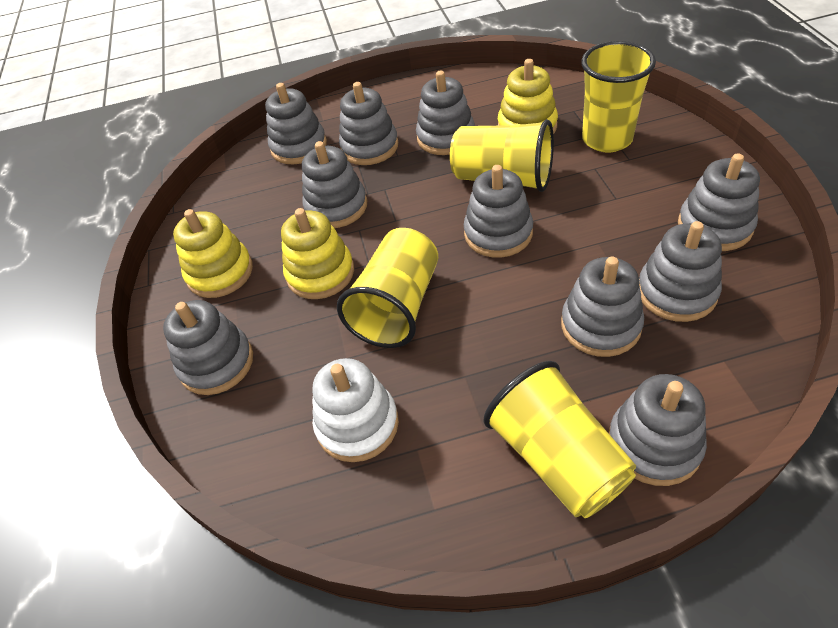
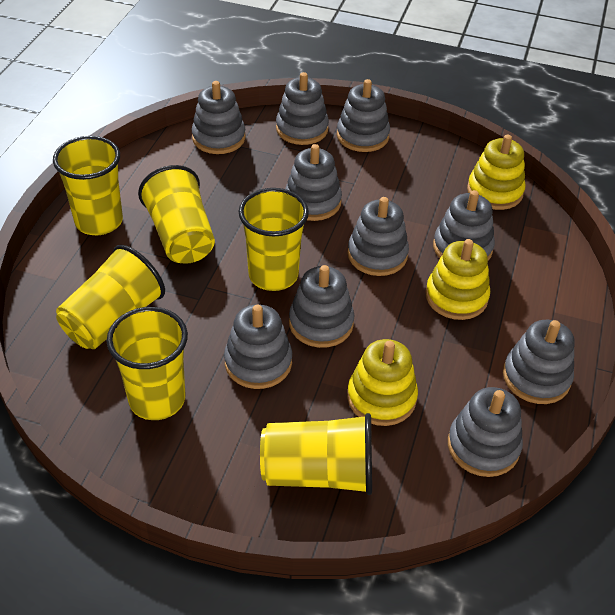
white stacking toy: [312,358,399,462] = 1 -> none = 0
yellow cup: [337,228,438,348] [450,119,554,192] [484,361,636,518] [581,41,656,152] = 4 -> [53,136,123,235] [56,245,165,349] [107,307,188,420] [138,165,215,264] [238,188,309,291] [260,413,372,495] = 6

